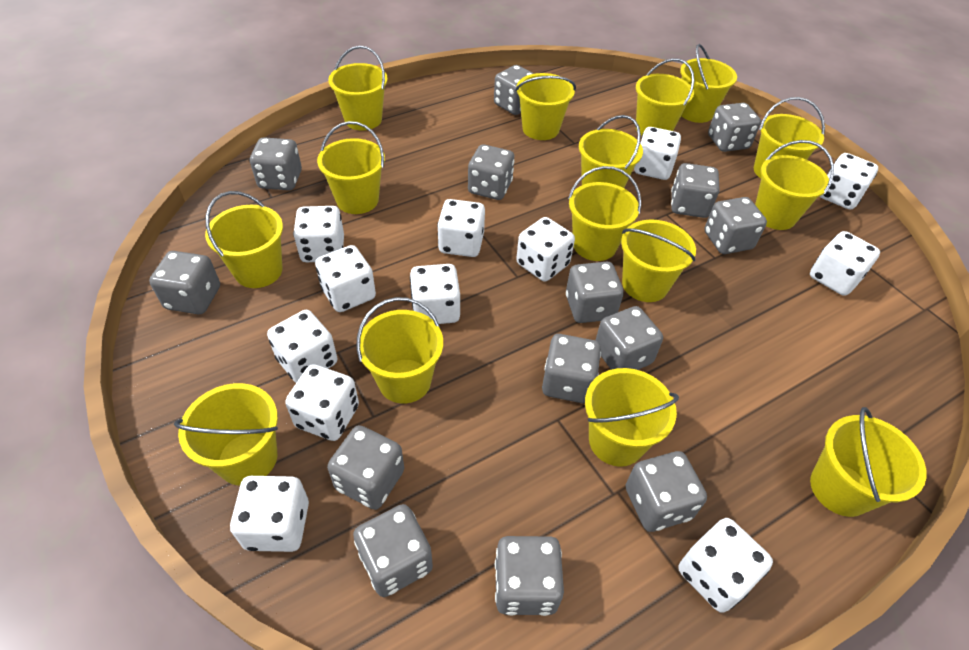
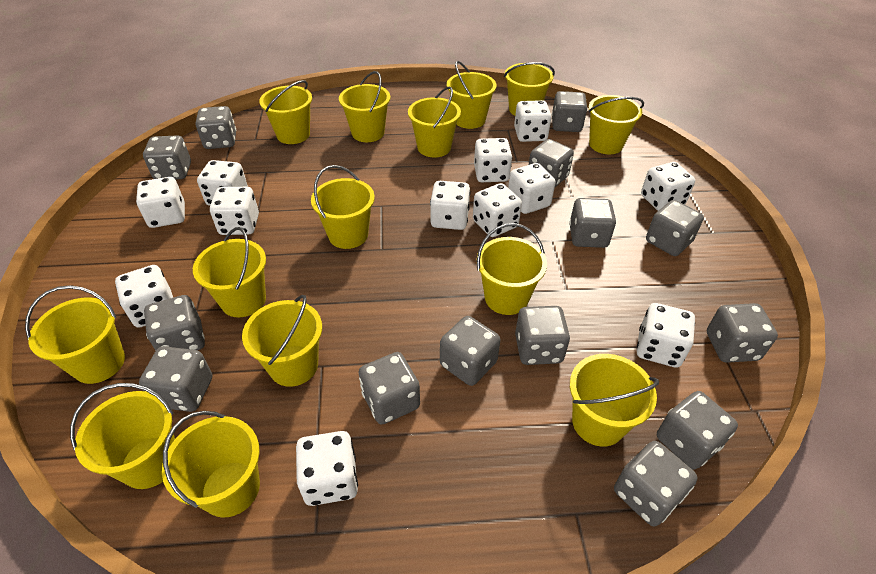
yellow bucket: [174,383,278,486] [205,191,283,288] [317,121,385,214] [328,46,388,130] [357,297,443,404] [515,73,576,140] [568,166,641,261] [579,115,643,188] [585,368,679,467] [621,220,696,302] [636,58,695,136] [680,44,737,123] [754,97,825,178] [755,140,834,230] [810,407,927,517] = 15 -> [25,285,125,384] [70,383,175,489] [162,411,260,518] [193,227,266,317] [242,295,322,387] [259,80,312,144] [311,165,375,249] [339,71,391,142] [408,86,461,158] [447,61,496,129] [476,223,547,315] [504,62,555,116] [570,354,659,447] [589,95,644,154] = 14

